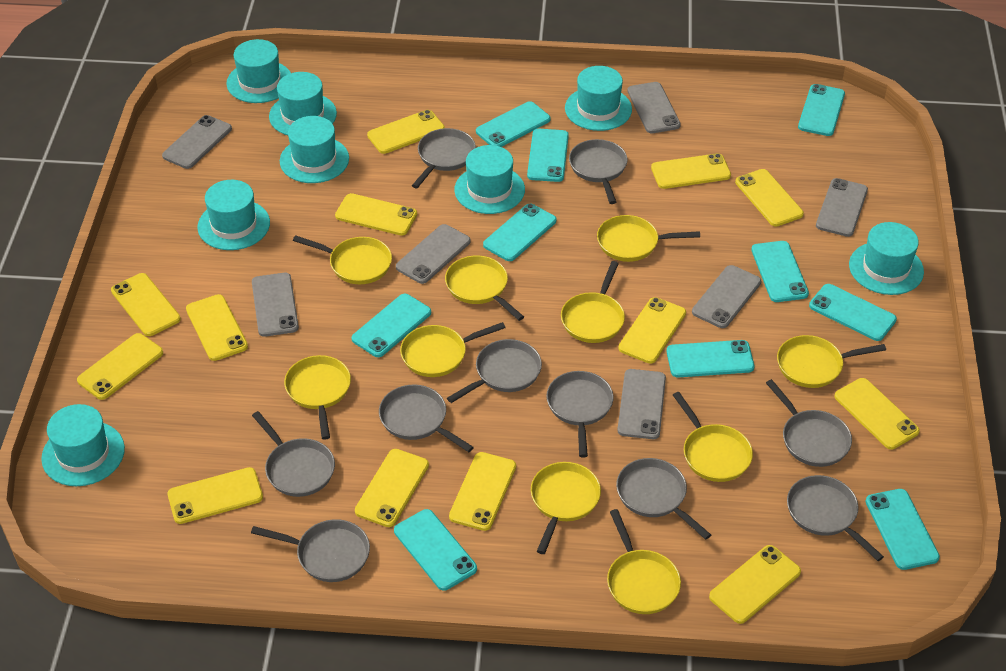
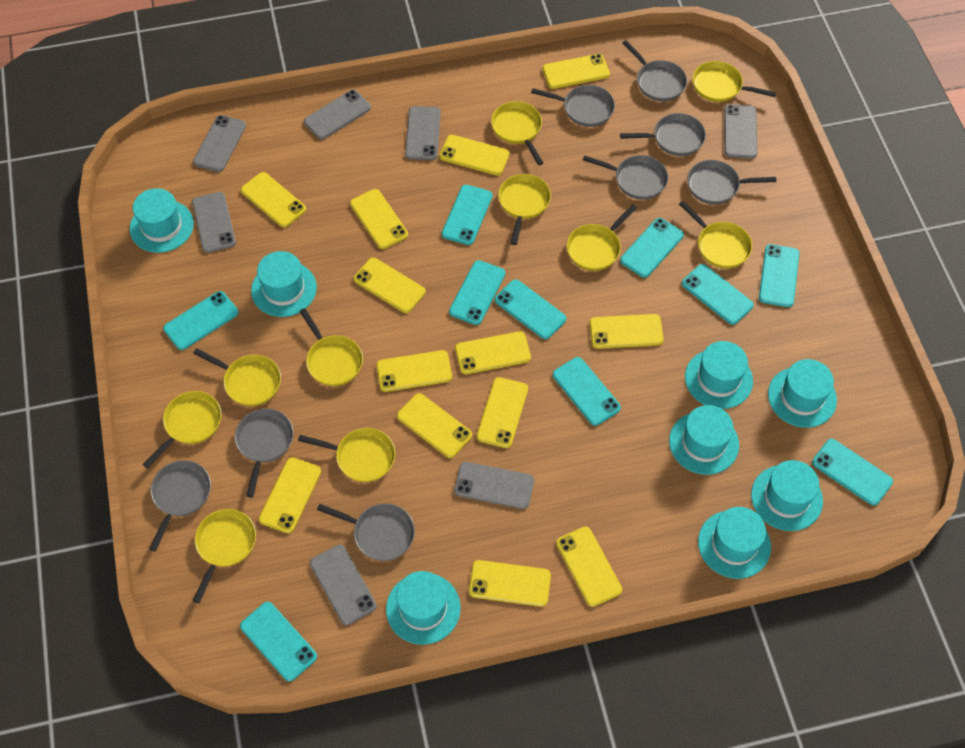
grey pan: [251,519,370,582] [252,411,335,497] [379,384,474,452] [412,128,476,188] [447,339,542,403] [546,371,614,458] [569,139,628,204] [616,458,711,540] [766,379,852,467] [787,475,884,561] = 10 -> [149,460,211,551] [235,409,294,498] [317,503,415,561] [531,85,615,127] [583,155,668,200] [620,113,706,156] [622,40,687,101] [687,160,776,204] = 8

